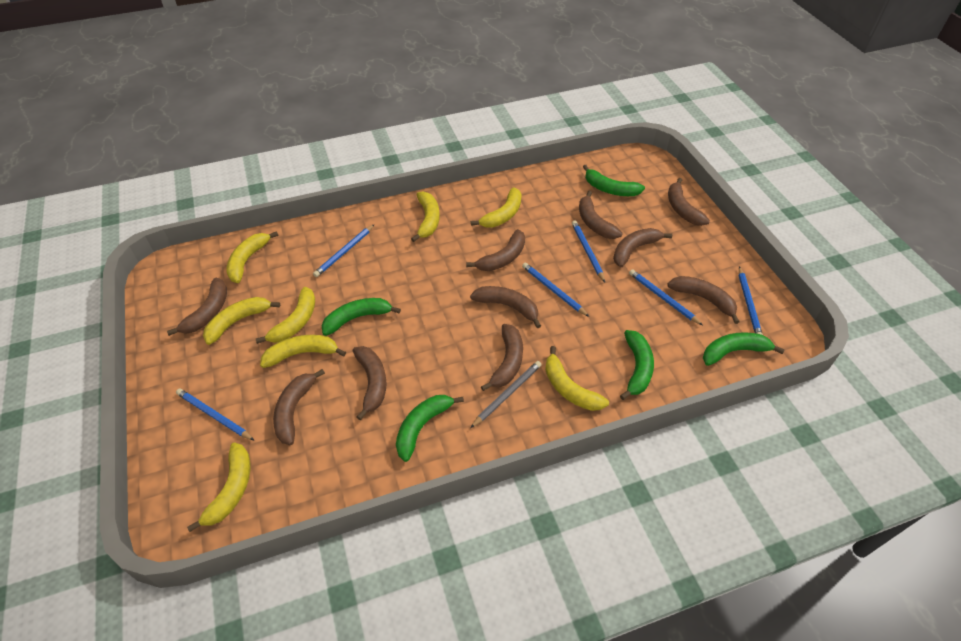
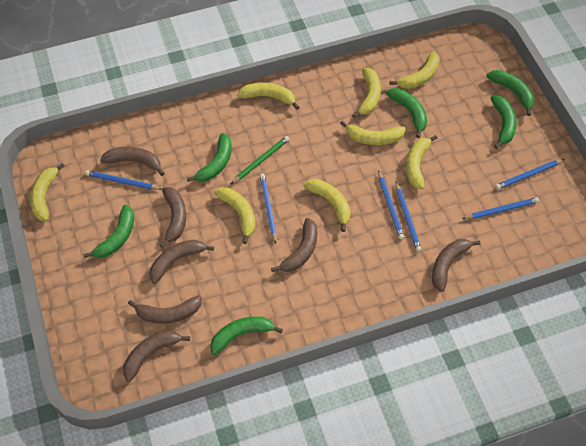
brown banana: [167,278,227,336] [273,369,325,445] [353,346,386,420] [466,229,525,271] [470,286,541,328] [481,324,523,391] [579,191,623,239] [613,228,672,267] [667,276,740,324] [668,178,710,226] = 10 -> [100,147,165,176] [123,330,190,382] [128,295,202,324] [149,240,214,284] [160,187,186,248] [271,218,317,272] [432,239,480,292] = 7
green banana: [322,298,401,336] [396,395,464,462] [583,165,645,196] [620,330,654,400] [703,332,785,366] = 5 -> [83,205,134,258] [187,133,232,182] [210,316,283,355] [386,88,427,138] [487,70,534,116] [491,95,517,149] = 6
green pencil: none = 0 -> [231,136,289,184] = 1
grey pencil: [470,361,542,428] = 1 -> none = 0

